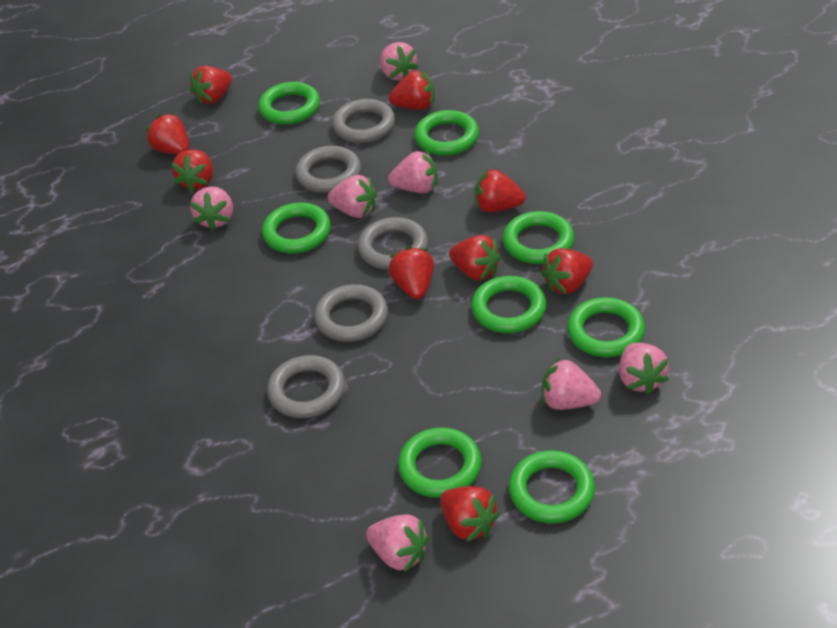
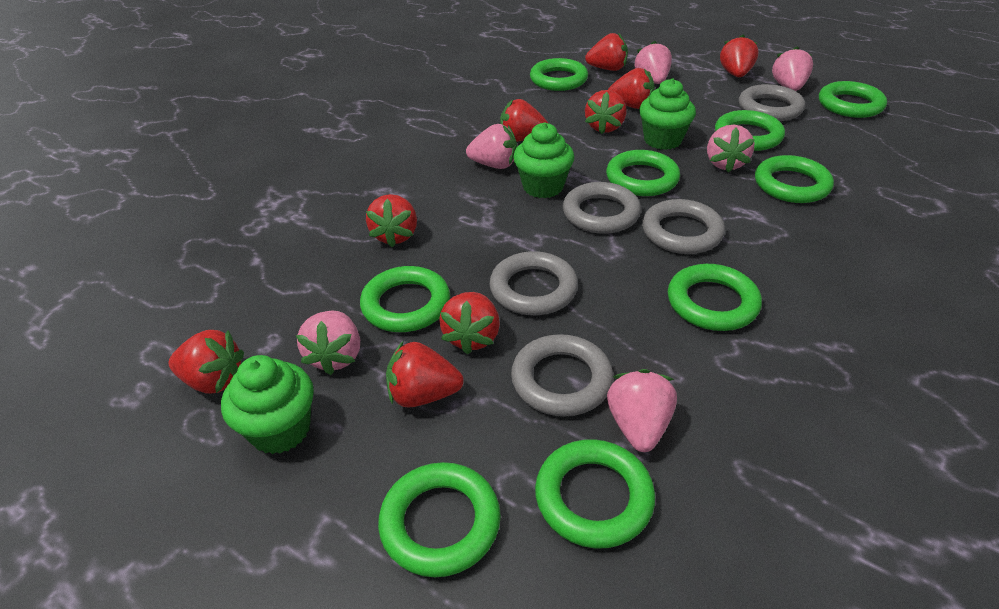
green cupcake: none = 0 -> [221,355,314,454] [513,122,574,198] [639,78,696,150] = 3
green ring: [258,82,320,125] [262,203,331,254] [398,427,482,498] [414,110,479,156] [471,276,547,333] [503,211,574,264] [509,450,595,523] [567,297,645,357] = 8 -> [360,266,450,332] [378,462,501,577] [530,58,588,91] [535,439,655,549] [606,150,680,196] [668,264,762,331] [715,110,785,151] [755,155,834,203] [819,81,887,118] = 9
pink strawberry: [190,186,233,231] [327,175,377,218] [366,514,429,573] [380,42,419,81] [388,150,437,193] [542,358,601,410] [619,343,669,395] = 7 -> [296,310,360,375] [466,124,517,169] [607,369,677,452] [634,41,672,84] [707,125,755,172] [772,46,813,91] = 6

